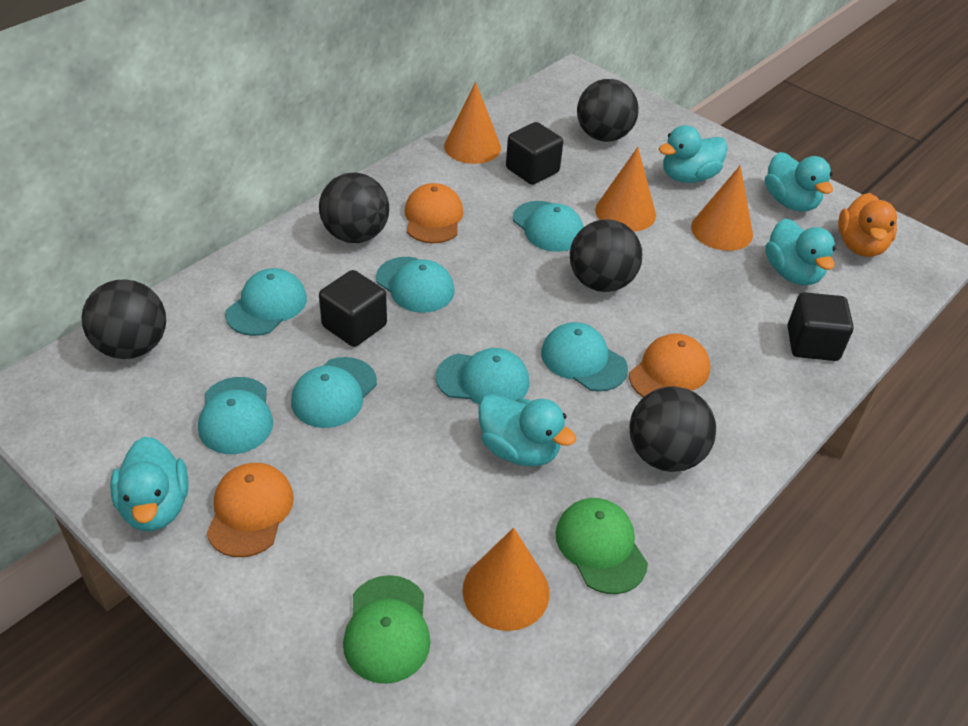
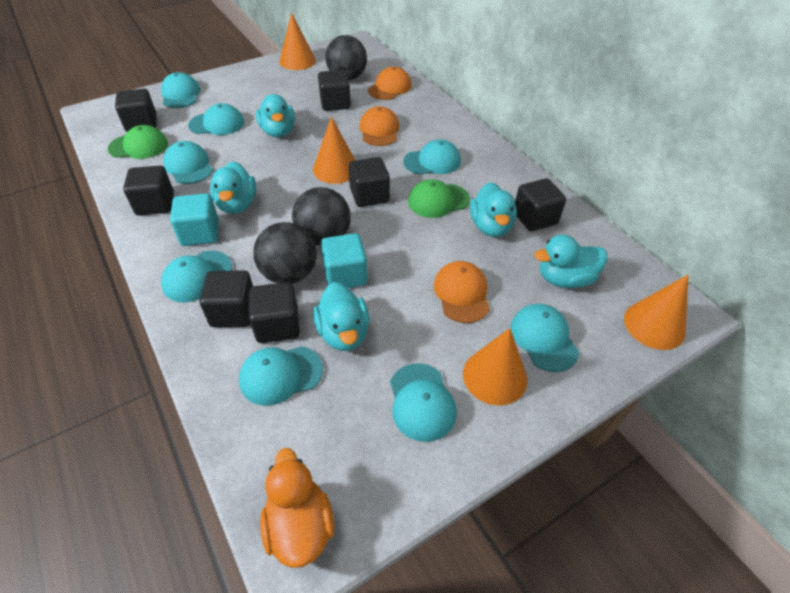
black ball: [81,279,166,359] [319,173,389,243] [570,219,642,292] [577,79,638,142] [629,386,716,472] = 5 -> [253,222,317,284] [292,187,351,246] [325,35,367,80] = 3
black cube: [319,270,387,347] [506,122,563,185] [788,292,854,361] = 3 -> [115,89,157,132] [123,166,174,215] [200,270,253,327] [249,282,300,343] [318,70,351,111] [349,157,390,207] [515,178,566,231] = 7
turquoise cap: [198,377,273,454] [225,268,307,336] [291,357,377,428] [376,257,455,313] [436,348,529,405] [513,201,584,252] [541,322,628,391] = 7 -> [161,72,200,108] [161,251,232,302] [163,141,213,184] [188,103,244,135] [239,346,323,406] [390,363,457,442] [403,139,461,175] [510,304,579,372] = 8
turquoise cube: none = 0 -> [170,193,219,246] [321,233,368,288] = 2

